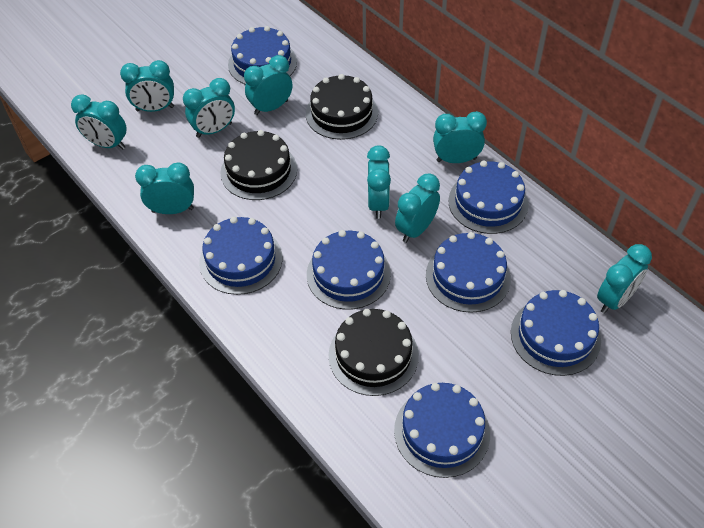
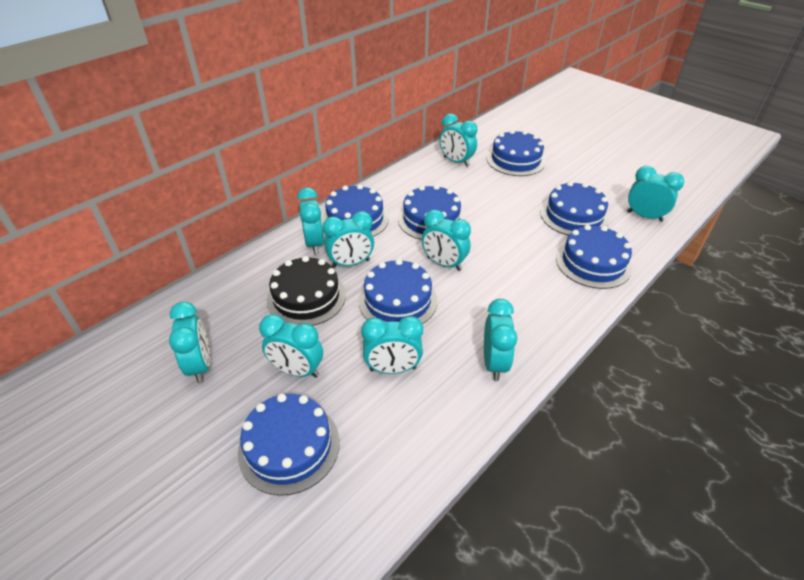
black cake: [220,130,297,200] [306,74,378,140] [328,309,419,396] = 3 -> [267,256,346,326] = 1

